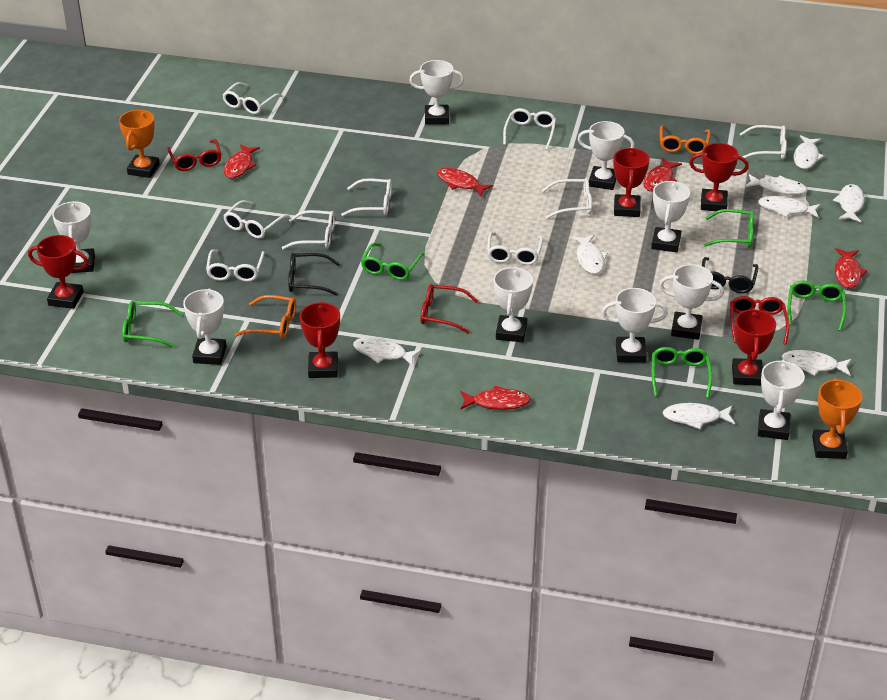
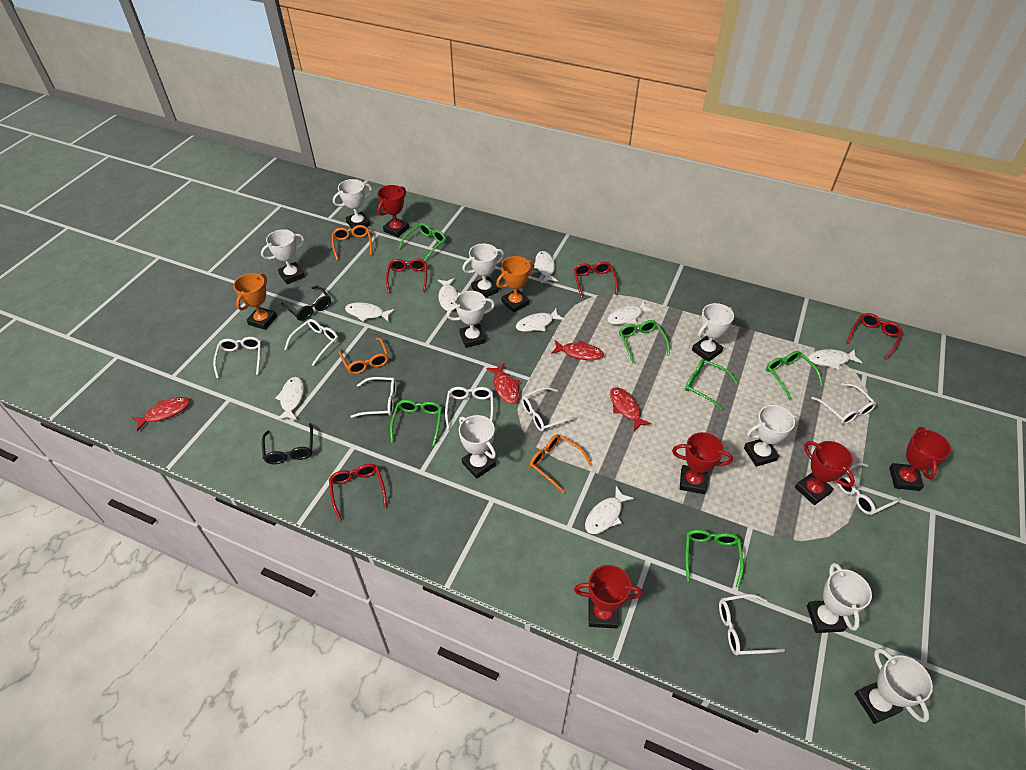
green glasses: [122,301,182,348] [361,243,425,280] [651,347,712,398] [704,209,754,248] [788,281,846,331] = 5 -> [390,400,442,446] [399,223,446,261] [619,320,670,364] [685,359,738,410] [685,530,744,588] [766,351,823,399] = 6
orange glasses: [235,295,296,339] [660,125,710,154] = 2 -> [332,225,372,260] [339,338,389,374] [530,434,592,493] = 3
red fish: [224,144,260,179] [437,168,493,196] [460,385,531,410] [643,158,682,192] [835,248,867,289] = 5 -> [131,397,190,431] [486,363,520,404] [551,340,604,360] [610,387,652,431] = 4
red glasses: [167,139,221,171] [420,284,478,334] [730,296,789,345] = 3 -> [329,464,387,521] [386,259,427,293] [574,262,618,298] [847,313,903,360] = 4
white glasses: [206,250,265,282] [223,82,283,114] [223,200,290,239] [282,210,335,250] [341,178,392,216] [487,232,543,265] [503,108,556,150] [542,178,592,219] [740,125,787,159] = 9 -> [213,337,261,379] [284,319,339,366] [350,377,397,418] [445,387,494,429] [521,387,578,432] [719,594,785,655] [811,383,876,425] [837,463,902,515] = 8

